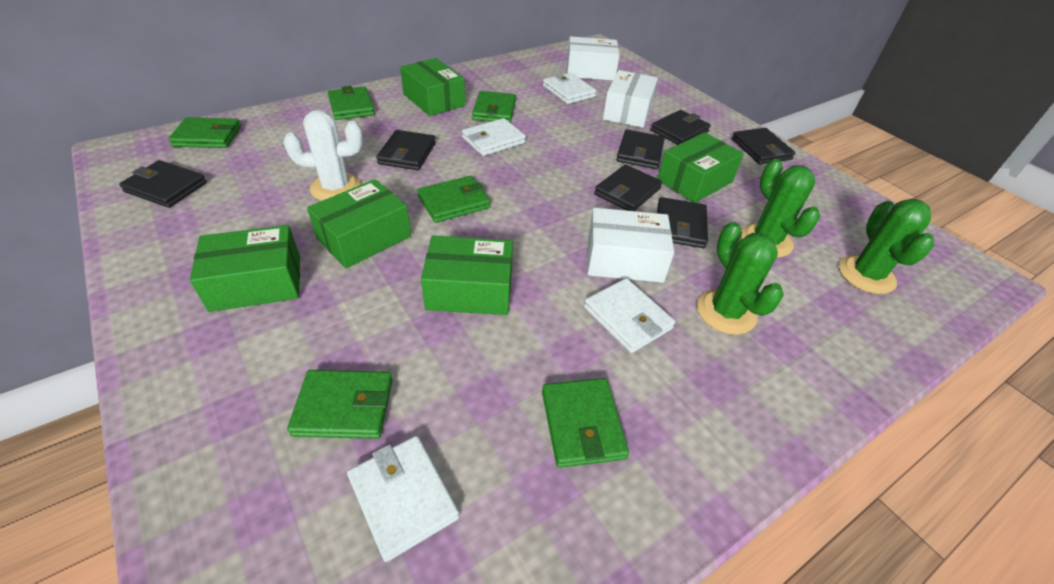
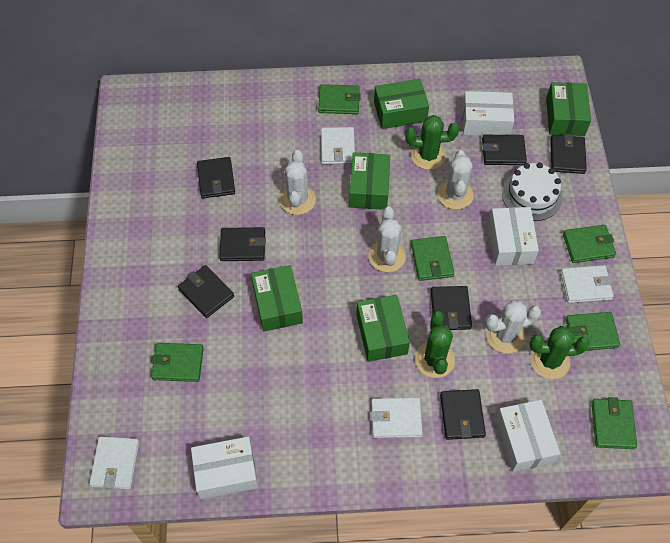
white box: [567,36,620,80] [587,208,674,283] [603,70,658,128] = 3 -> [191,436,258,499] [462,91,514,136] [488,207,539,266] [495,400,560,472] = 4
white cactus: [283,110,363,201] = 1 -> [280,150,316,215] [369,207,406,272] [438,150,474,210] [485,300,541,354] = 4
white cake: none = 0 -> [502,162,563,221] = 1

